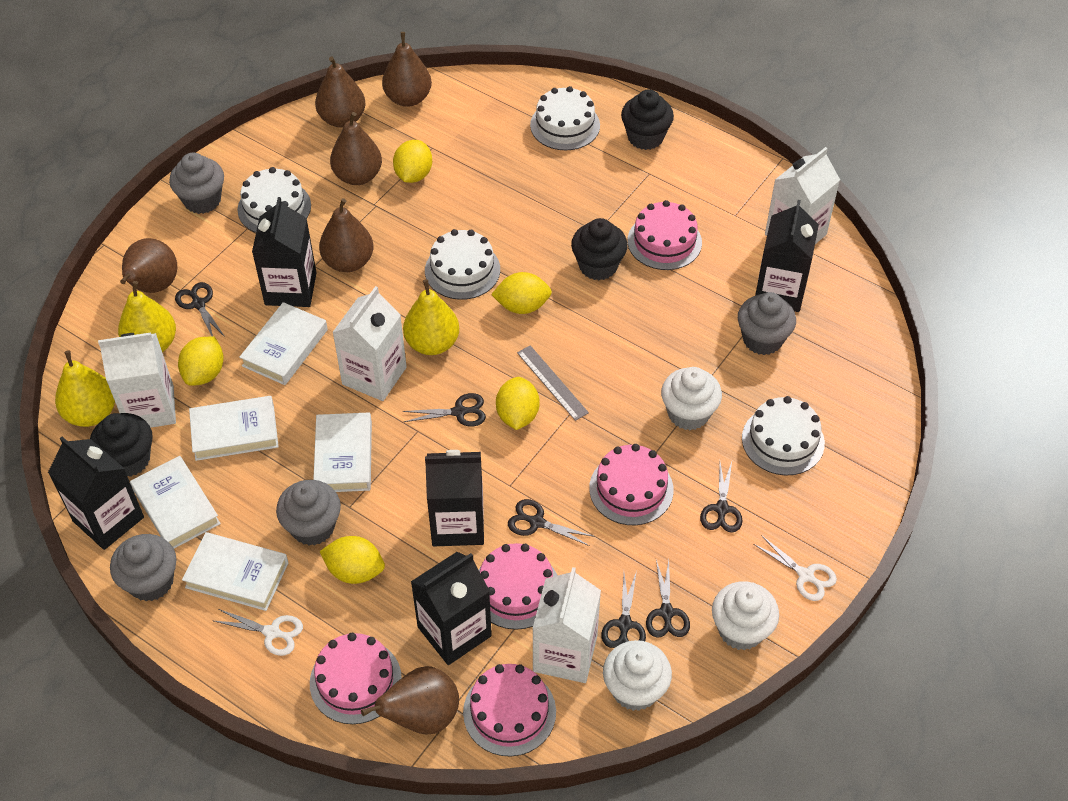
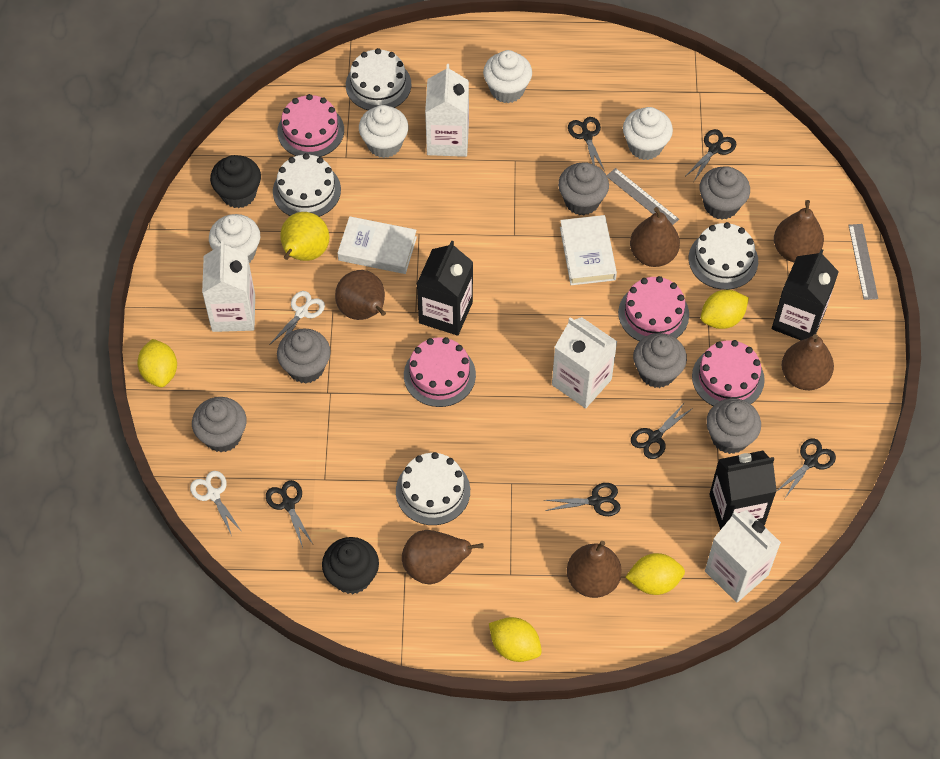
black carton: [48,437,144,550] [252,197,317,307] [411,552,492,665] [425,450,484,546] [755,200,819,312] = 5 -> [417,241,473,336] [709,451,777,530] [772,249,839,340] = 3
black cupcake: [90,413,153,477] [571,218,628,280] [621,89,674,150] = 3 -> [210,155,261,208] [322,537,379,594] = 2
grey cupcake: [110,534,177,601] [169,153,224,214] [276,480,341,546] [738,292,796,355] = 4 -> [192,397,247,452] [277,329,331,383] [558,162,609,215] [633,333,687,388] [699,167,750,220] [706,398,761,454] = 6
grey ruler: [517,345,589,421] = 1 -> [606,168,679,225] [848,224,878,300] = 2
pink cake: [310,633,402,724] [463,664,556,756] [479,543,558,630] [589,444,674,525] [627,200,702,270] = 5 -> [277,94,344,157] [404,337,476,407] [618,276,689,341] [692,340,765,406] = 4
white book: [130,456,221,549] [182,532,288,611] [189,396,279,461] [239,302,328,385] [313,412,372,492] = 5 -> [338,216,417,274] [560,215,617,285] = 2
white cupcake: [603,640,672,711] [661,367,722,430] [712,581,779,650] = 3 -> [209,214,260,263] [359,105,408,158] [483,50,532,103] [623,107,673,160] = 4
yellow lemon: [178,336,223,386] [319,536,385,584] [393,140,432,183] [491,272,552,314] [496,377,540,430] = 5 -> [137,339,177,387] [489,617,542,662] [626,553,685,595] [701,290,749,329] = 4
yellow pear: [55,350,115,427] [118,281,176,352] [403,279,459,355] = 3 -> [280,212,329,261] = 1

